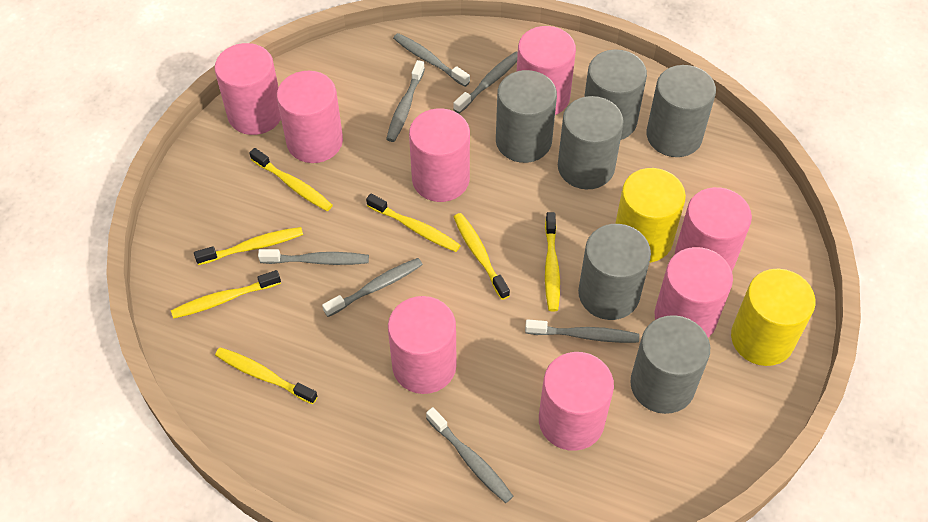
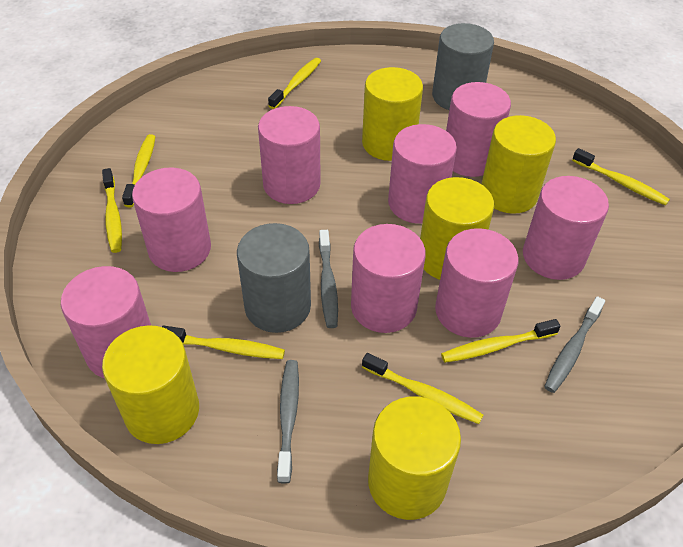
grey cylinder: [496,70,557,163] [558,96,624,189] [578,224,651,320] [584,49,647,140] [630,315,710,414] [647,65,716,157] = 6 -> [237,223,311,333] [432,23,494,110] = 2
grey toothbrush: [258,249,369,265] [322,258,423,317] [386,60,425,142] [393,33,470,87] [426,407,513,503] [453,52,518,114] [525,319,639,343] = 7 -> [277,360,299,484] [319,230,338,328] [544,296,605,393] = 3
yellow cylinder: [615,168,686,263] [731,269,815,366] = 2 -> [102,325,199,444] [362,67,423,161] [368,396,461,520] [420,177,494,280] [481,115,556,214] = 5

